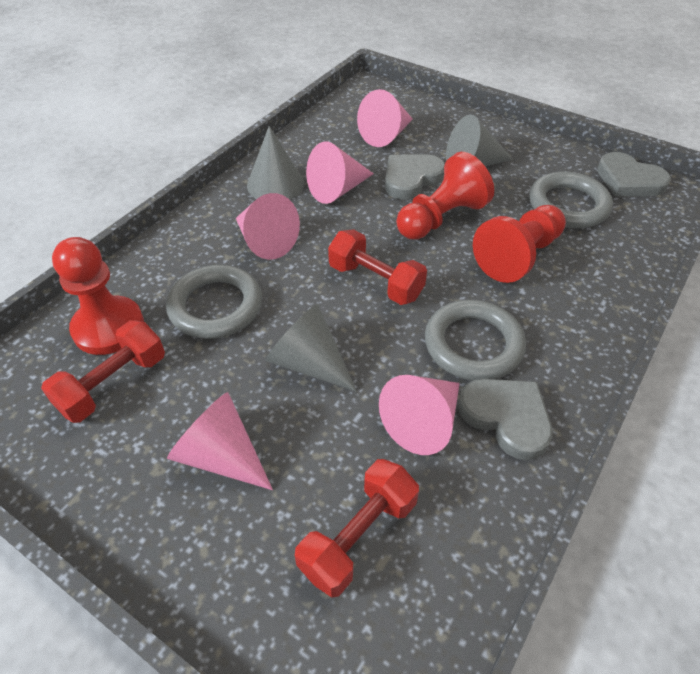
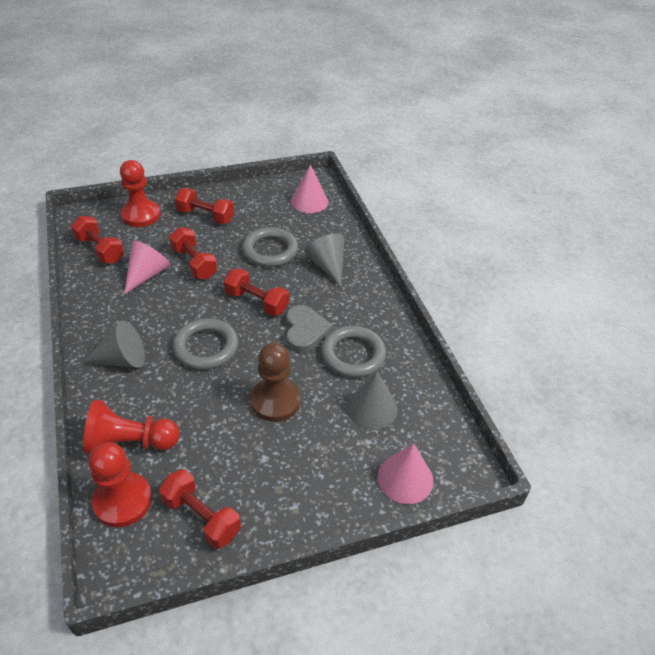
brown pawn: none = 0 -> [250,343,300,422] = 1
grey heart: [385,154,445,200] [458,379,553,460] [597,152,671,197] = 3 -> [286,305,333,353] = 1
pink cone: [167,392,273,490] [236,193,300,260] [306,142,374,204] [357,89,413,147] [379,375,460,455] = 5 -> [124,240,171,295] [291,165,329,213] [378,443,433,504] = 3
red dumbbell: [41,320,165,423] [295,459,419,598] [328,229,427,305] = 3 -> [71,216,124,263] [159,469,241,549] [169,227,217,279] [175,188,234,224] [224,268,289,316] = 5

